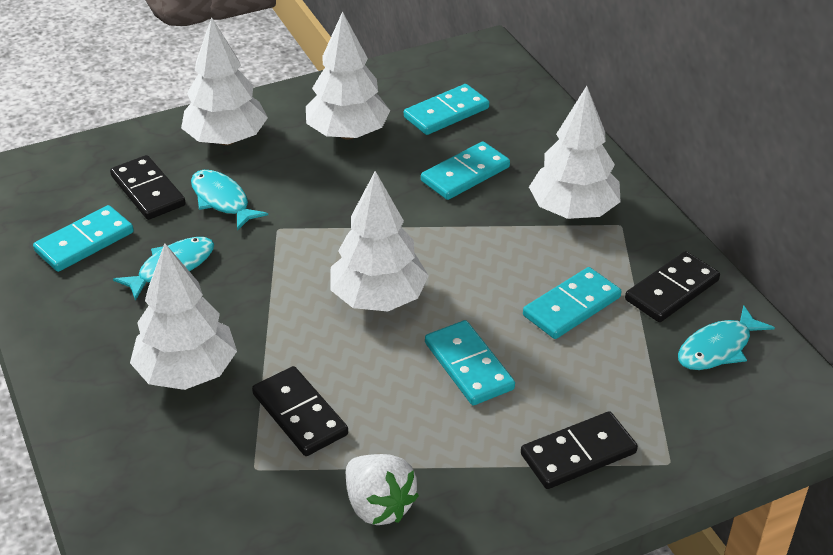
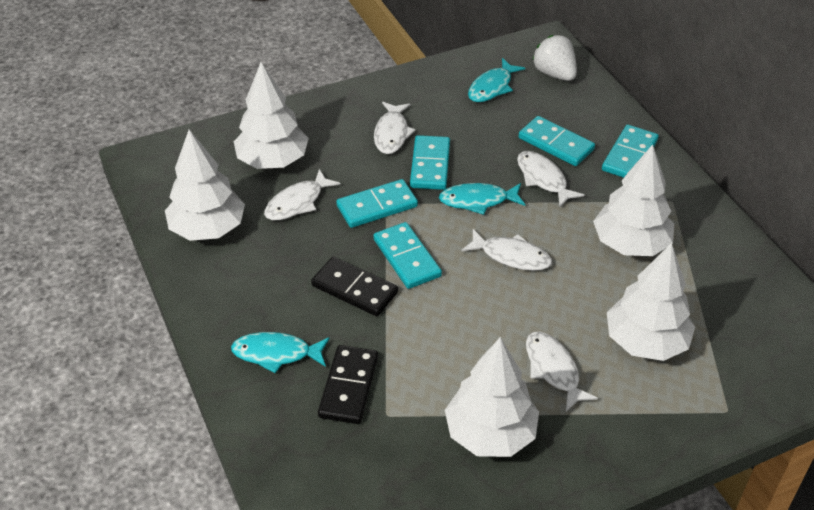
black domino: [110,155,186,220] [252,366,348,456] [521,411,638,489] [625,251,720,322] = 4 -> [311,257,398,316] [318,345,378,424] = 2
white fish: none = 0 -> [264,169,341,220] [374,102,415,154] [461,229,552,271] [517,151,584,208] [526,332,598,412] = 5

